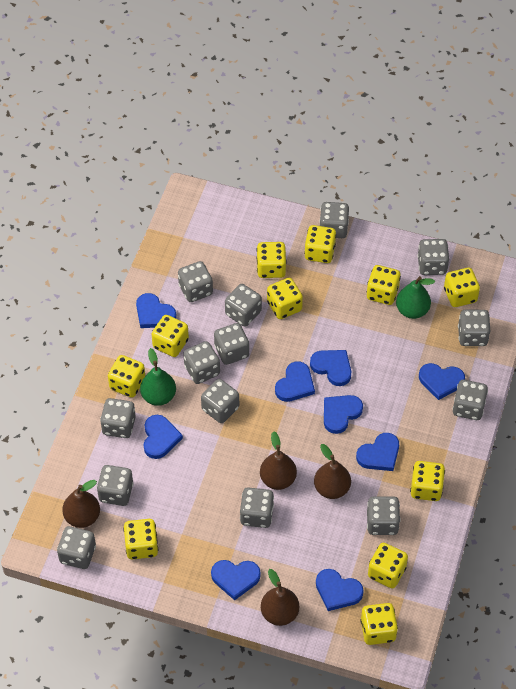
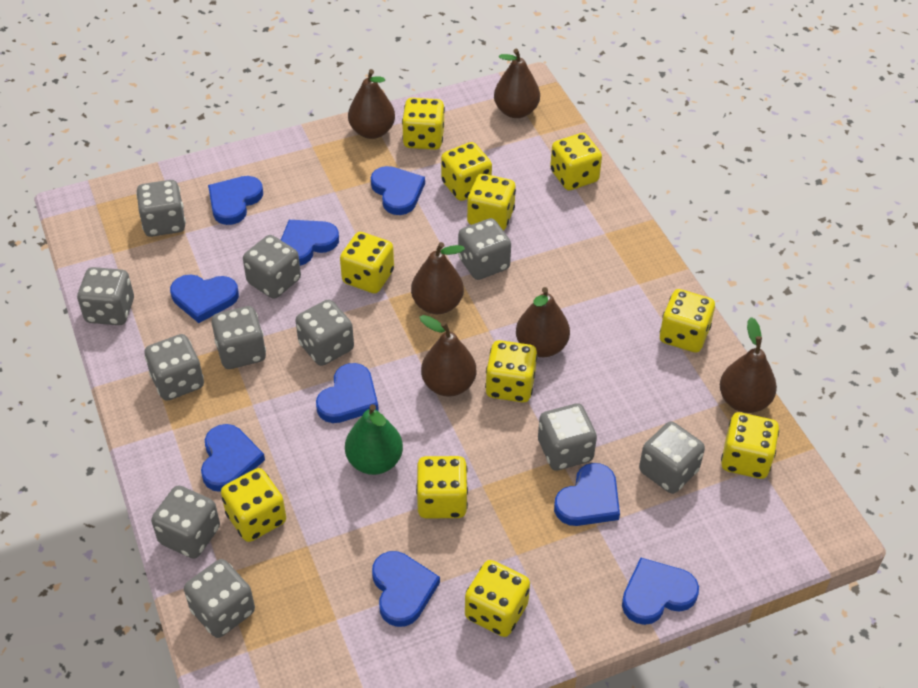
brown pear: [62,480,100,528] [260,431,297,490] [261,569,299,626] [314,444,351,499] = 4 -> [348,69,395,139] [411,242,465,314] [420,315,476,397] [494,49,540,118] [516,287,570,357] [720,317,777,413] = 6
green pear: [140,348,176,406] [396,276,435,319] = 2 -> [345,404,403,475] = 1
grey dice: [57,526,96,569] [97,465,133,506] [100,398,136,438] [178,261,213,302] [183,341,220,384] [201,379,239,423] [214,323,249,365] [225,284,262,327] [240,487,274,528] [320,202,349,238] [367,496,400,535] [417,239,449,275] [453,380,488,420] [458,309,490,346] = 14 -> [77,267,134,325] [136,180,186,237] [144,334,204,401] [151,485,220,559] [184,559,255,638] [211,306,266,369] [243,235,301,299] [295,299,354,366] [458,218,511,280] [538,403,597,470] [639,421,705,494] = 11

